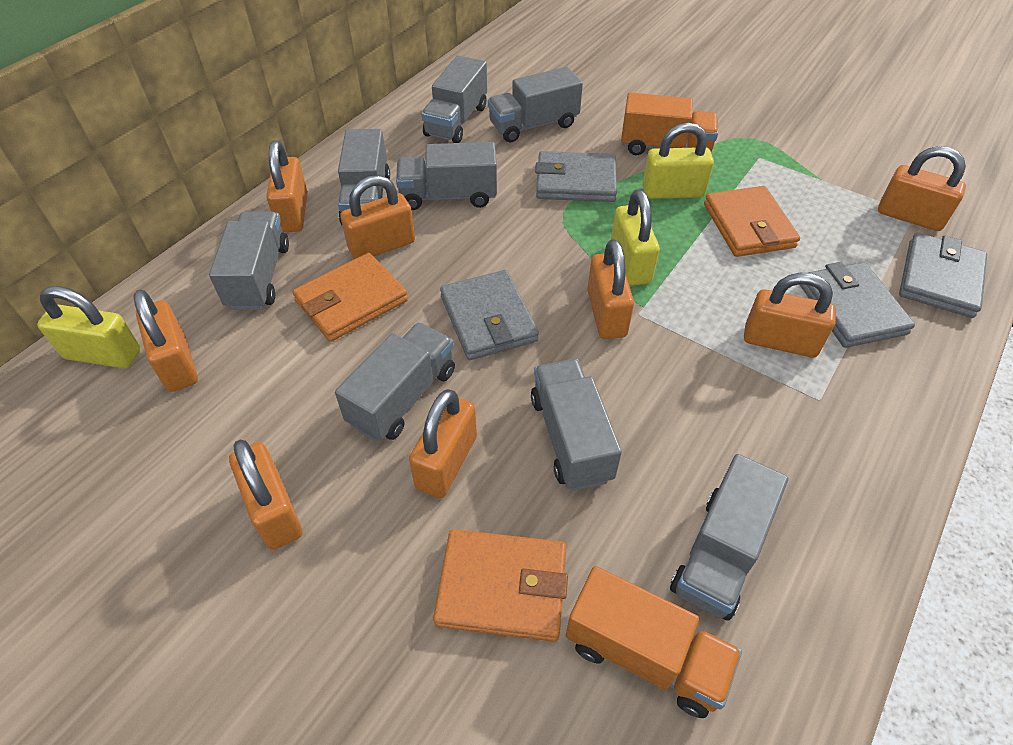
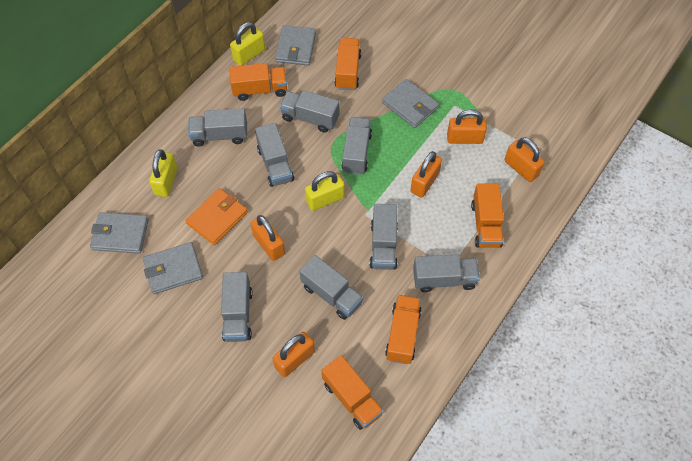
orange padlock: [133,290,198,392] [229,440,302,550] [266,140,308,232] [340,175,415,259] [409,389,477,498] [587,239,634,339] [744,273,836,358] [878,146,966,231] = 8 -> [250,215,285,261] [273,332,315,377] [410,151,442,198] [447,110,487,144] [505,137,544,182] = 5
orange truck: [566,566,742,718] [621,93,718,155] = 2 -> [229,63,287,101] [321,355,384,430] [334,38,361,90] [385,295,422,364] [471,183,504,248] = 5
orange wallet: [292,253,408,342] [433,529,568,642] [704,186,800,257] = 3 -> [185,188,248,245] = 1

